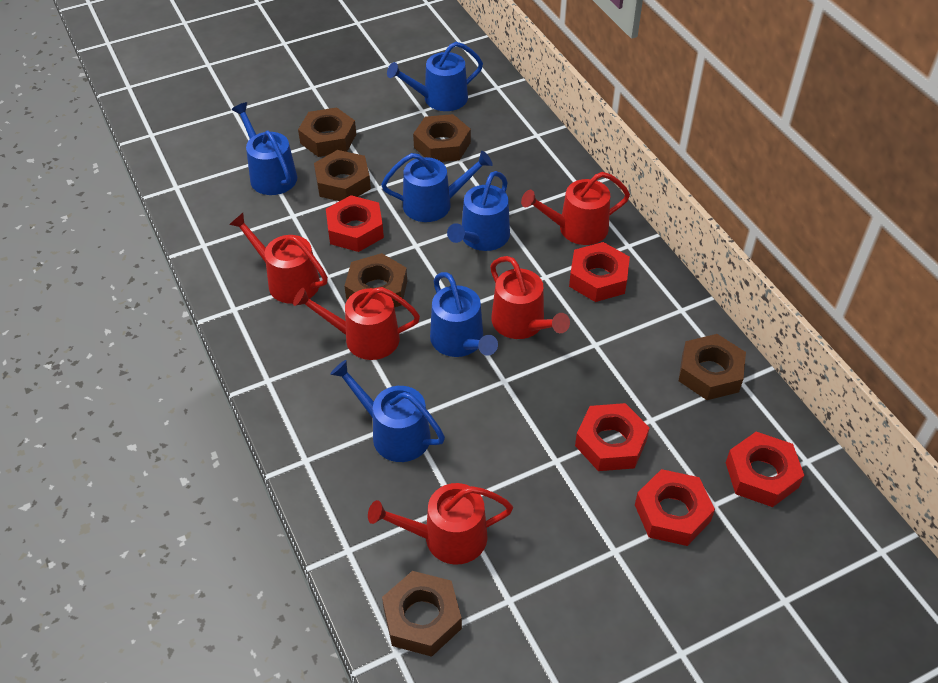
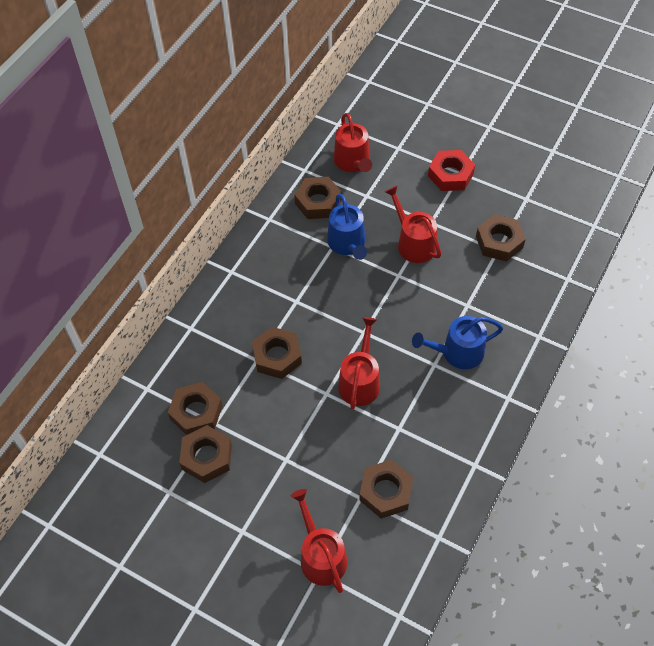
blue watering can: [231,102,297,195] [330,360,445,462] [381,151,493,222] [387,42,483,111] [430,272,498,357] [447,171,510,251] = 6 -> [327,194,367,260] [412,316,503,369] = 2
red nut: [326,195,384,252] [569,242,630,302] [575,403,650,471] [635,469,715,546] [726,432,804,507] = 5 -> [428,150,475,191] = 1
red watering can: [229,213,328,304] [293,287,420,360] [368,483,513,565] [490,256,570,339] [521,172,630,245] = 5 -> [291,489,347,593] [334,113,372,172] [338,317,380,410] [385,186,441,263] = 4

